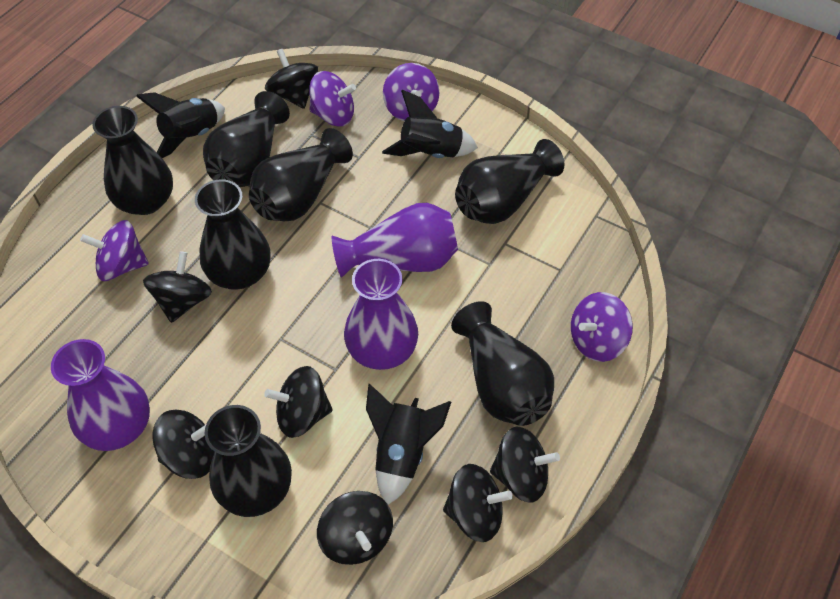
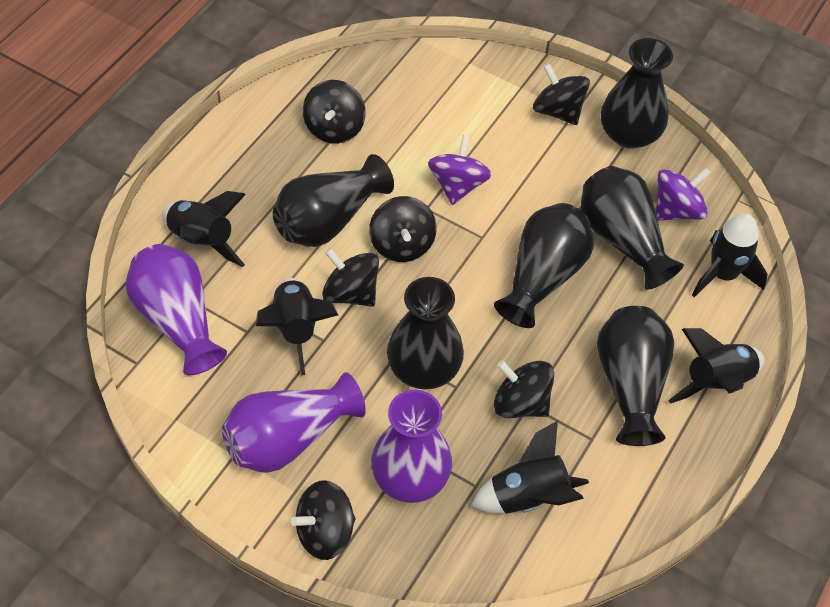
black rocket: [136,92,225,158] [366,384,451,505] [382,90,478,158] = 3 -> [162,191,246,267] [256,278,338,376] [471,421,589,514] [668,328,765,404] [692,213,768,297] = 5
black spinning top: [143,251,212,323] [152,410,215,479] [264,366,333,438] [265,49,318,109] [317,491,393,565] [443,464,513,542] [490,426,560,502] = 7 -> [291,480,356,560] [303,80,366,144] [322,248,379,307] [369,196,437,262] [494,360,554,418] [533,64,590,125] = 6
black vase: [92,106,173,215] [195,179,271,290] [203,91,290,187] [205,405,292,517] [249,128,353,221] [451,301,554,426] [455,139,564,224] = 7 -> [273,154,394,247] [387,277,464,389] [494,203,594,328] [581,166,684,290] [597,306,674,446] [601,38,673,149] = 6
purple spinning top: [80,220,149,281] [309,71,356,126] [383,63,439,121] [571,292,633,362] = 4 -> [428,135,492,205] [656,167,711,220] = 2

